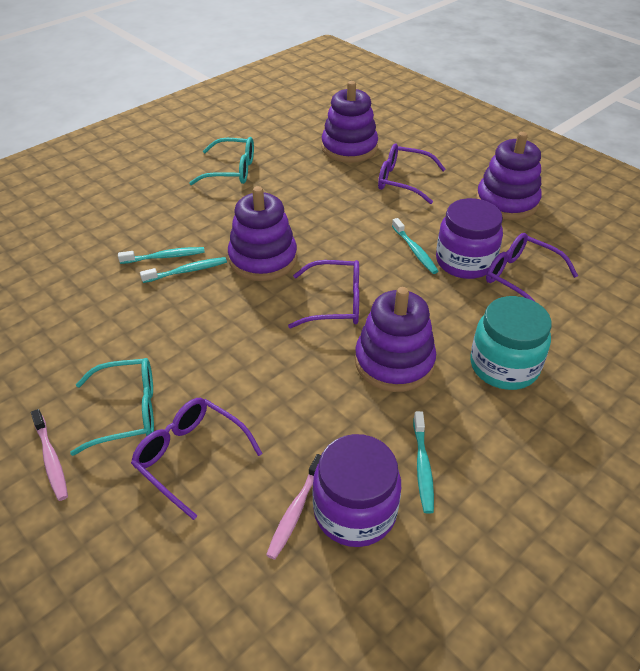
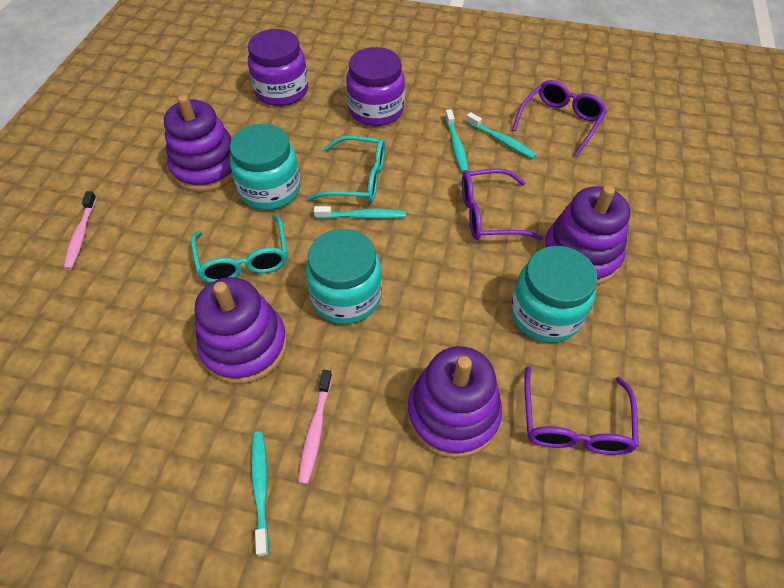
purple glasses: [131,398,262,520] [288,260,359,328] [378,143,446,204] [486,233,578,301] = 4 -> [462,169,543,240] [512,80,607,157] [524,366,639,455] = 3
turquoise jar: [470,296,552,390] = 1 -> [230,124,301,210] [306,229,382,324] [511,246,597,343] = 3

